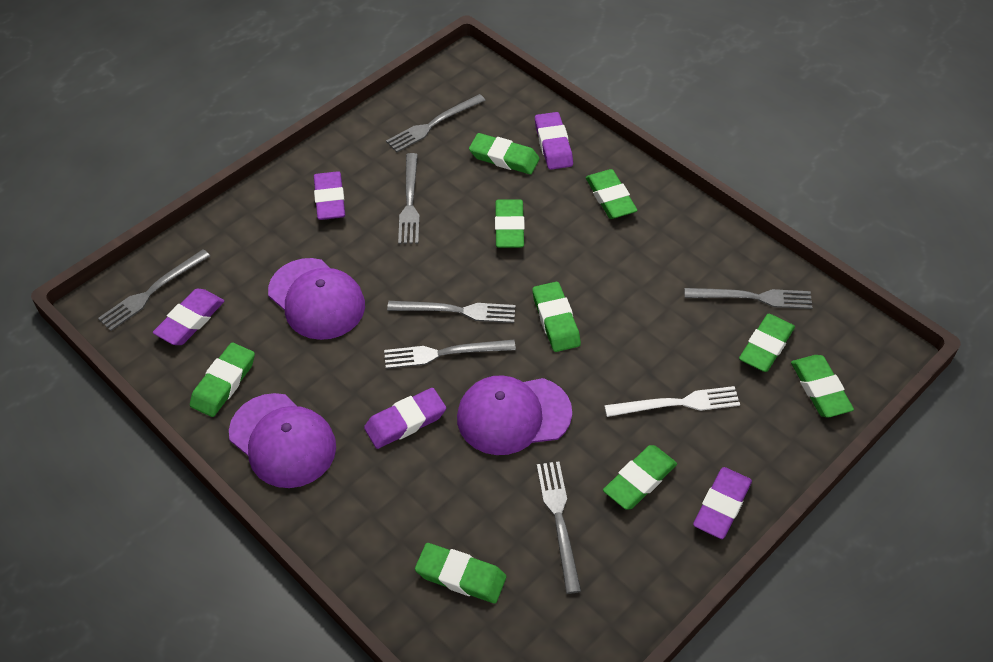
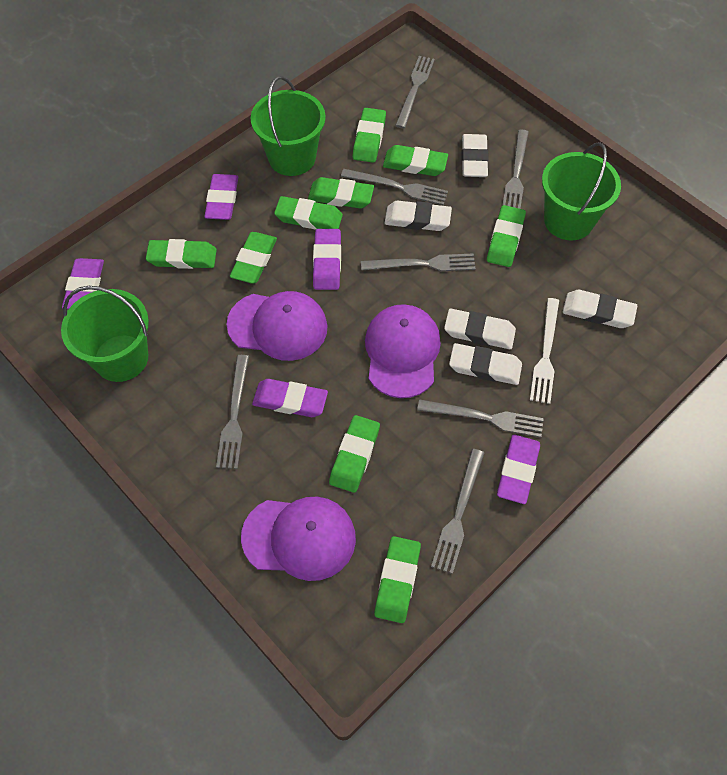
green bucket: none = 0 -> [61,286,149,382] [251,76,326,176] [542,142,621,241] = 3
white eraser: none = 0 -> [385,200,452,231] [444,309,516,349] [449,343,522,385] [461,134,489,177] [563,290,637,328] = 5

